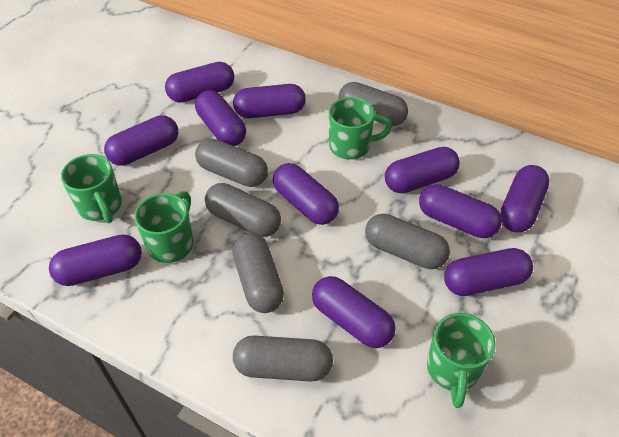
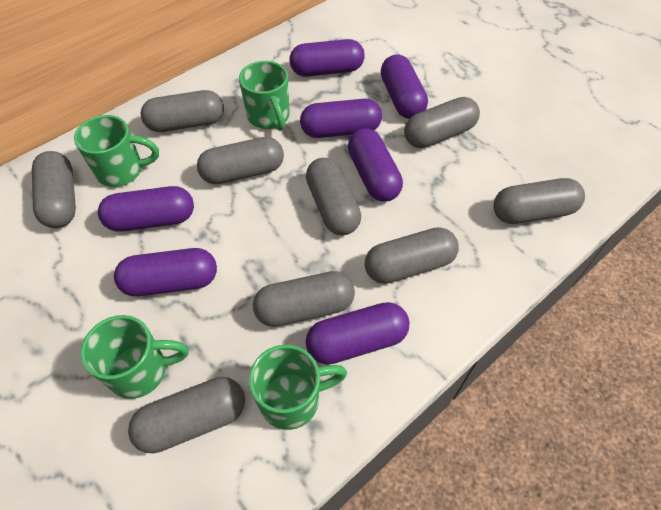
grey capsule: [195,138,268,187] [205,183,281,237] [232,233,284,313] [233,335,333,381] [339,82,408,126] [365,214,450,269] = 6 -> [32,151,76,228] [128,377,245,454] [141,90,224,132] [197,137,284,184] [253,271,355,327] [306,158,361,235] [365,227,459,284] [404,97,480,148] [493,178,585,224] = 9
purple capsule: [49,234,142,286] [104,115,178,166] [165,62,234,103] [195,90,246,146] [233,84,306,118] [273,163,339,225] [312,276,396,348] [385,147,460,193] [419,184,502,238] [444,248,533,296] [500,165,550,232] = 11 -> [98,186,194,232] [114,248,217,296] [290,39,365,77] [300,99,382,138] [306,302,410,365] [348,128,403,202] [381,54,428,119] = 7

